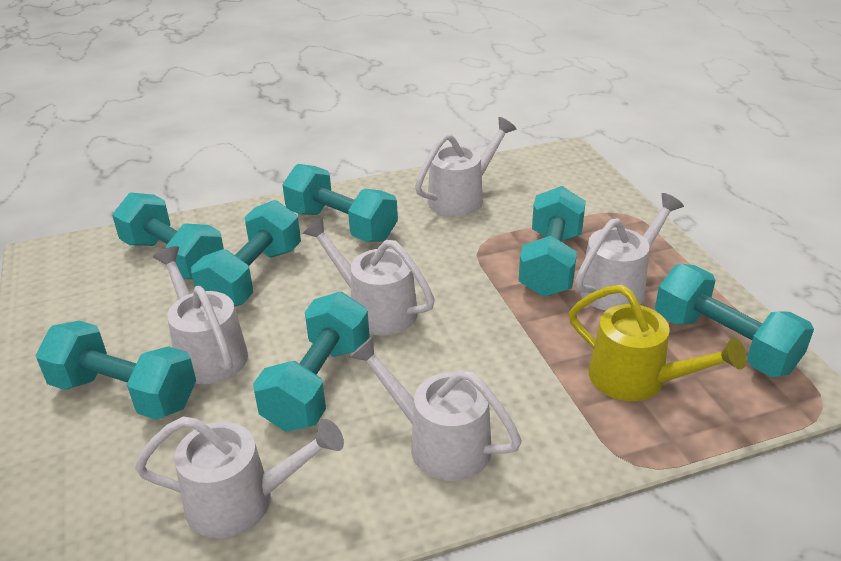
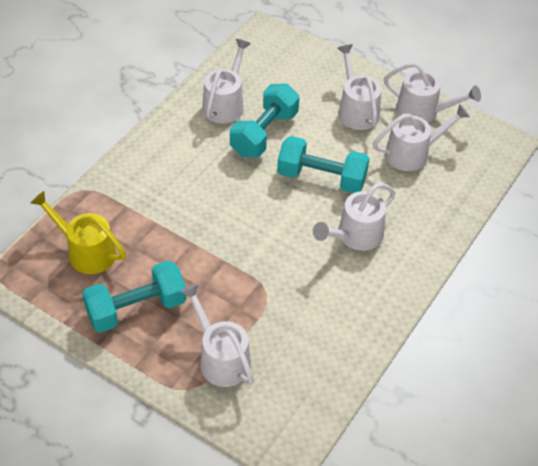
turquoise dumbbell: [35,321,196,420] [112,192,224,279] [191,200,301,307] [253,292,370,432] [282,164,398,242] [518,186,586,297] [655,264,814,377] = 7 -> [82,260,187,333] [230,83,300,157] [277,136,370,193] = 3

